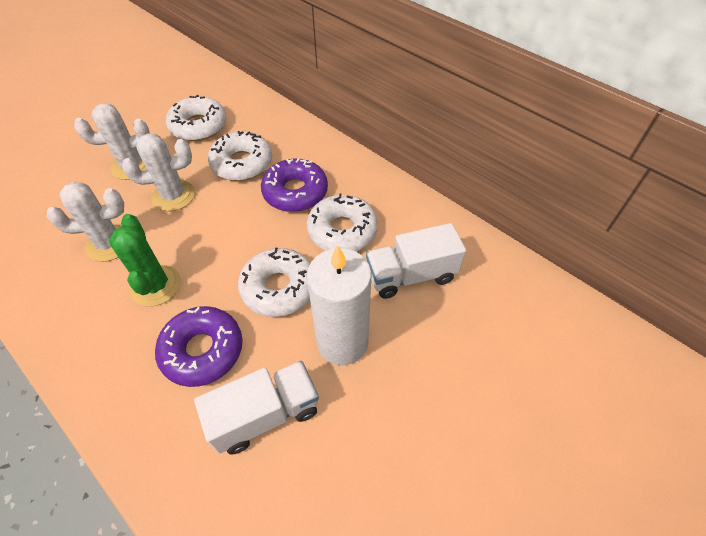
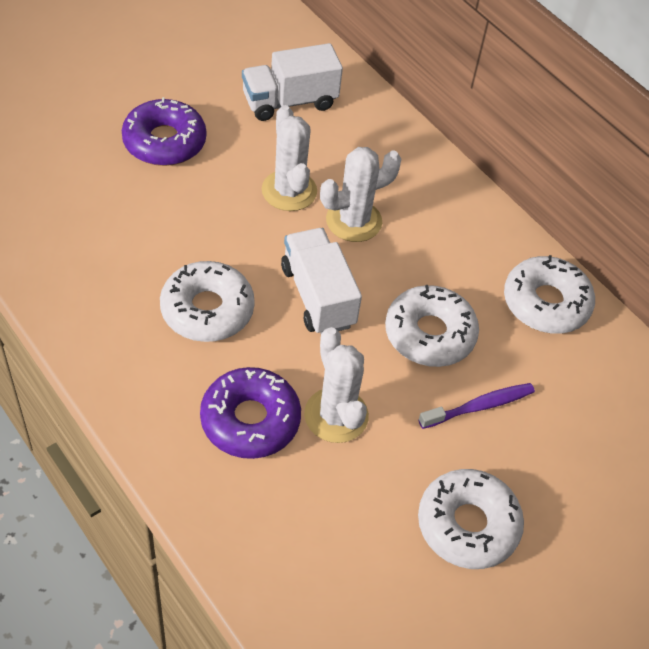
green cactus: [109,214,181,307] = 1 -> none = 0
purple toothbrush: none = 0 -> [418,383,535,429] = 1
white candle: [307,245,372,365] = 1 -> none = 0

